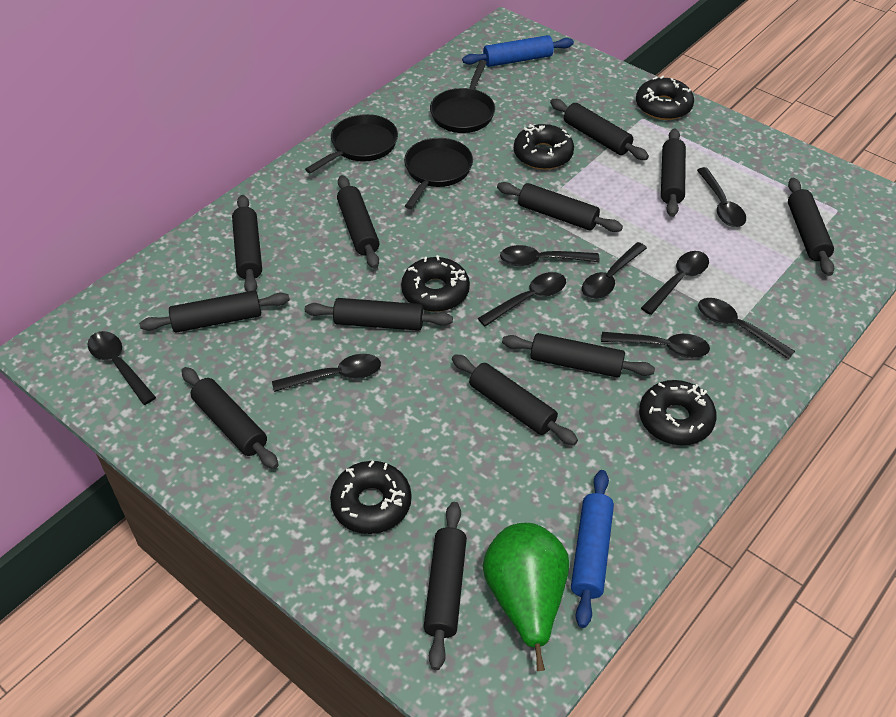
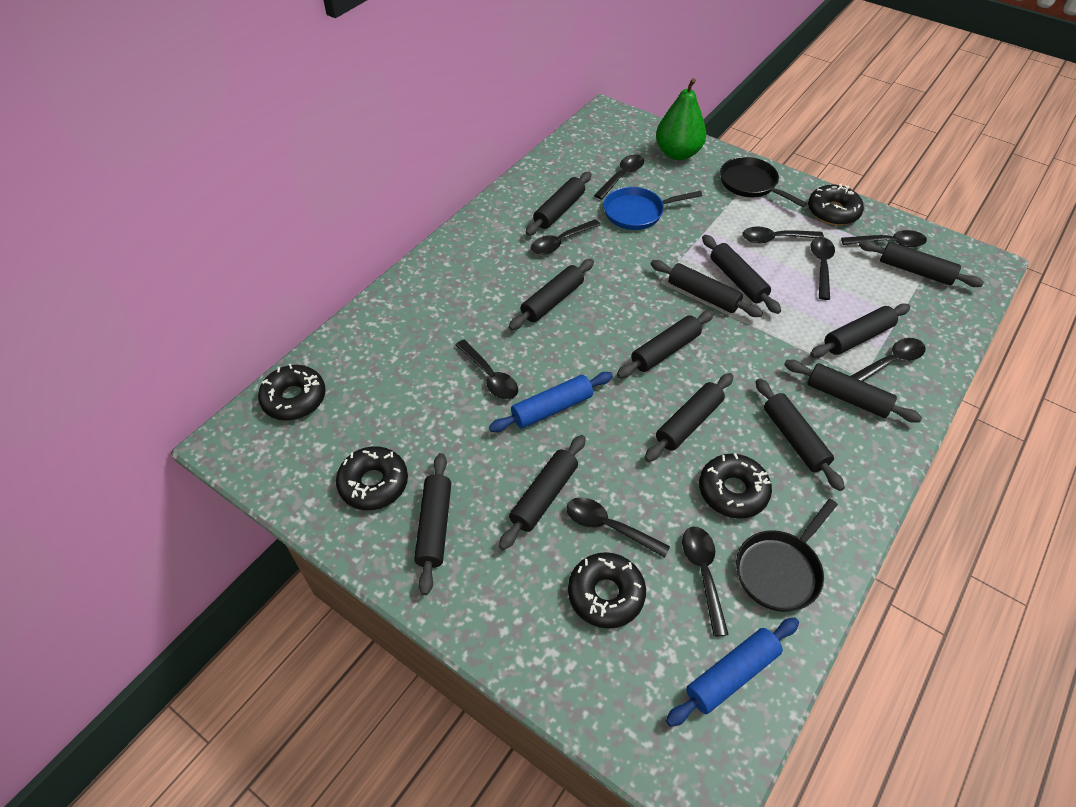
black pan: [305,114,398,173] [404,138,473,209] [430,60,495,133] = 3 -> [720,157,807,207] [736,499,838,612] = 2
blue pan: none = 0 -> [604,187,702,230] = 1

